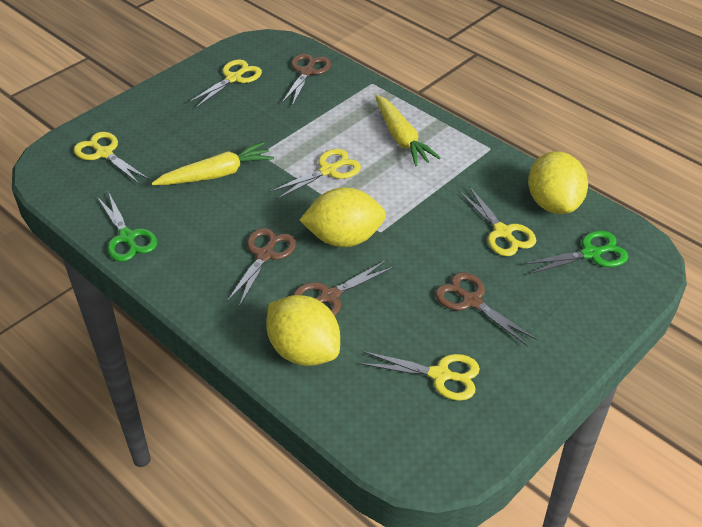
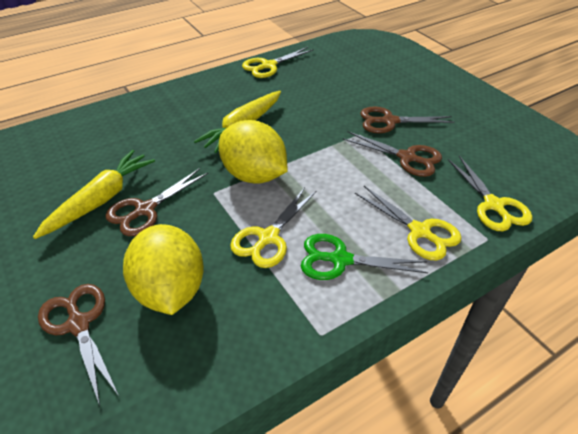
green scissors: [97,193,157,262] [523,231,628,275] = 2 -> [301,234,429,280] = 1
yellow lemon: [266,295,340,366] [299,187,386,247] [528,151,588,214] = 3 -> [123,224,204,315] [219,120,287,184] = 2
yellow scissors: [74,132,149,184] [188,59,262,108] [269,149,361,200] [359,351,480,401] [459,186,536,256] = 5 -> [230,187,316,268] [242,47,314,78] [355,186,462,260] [448,156,533,231] = 4

